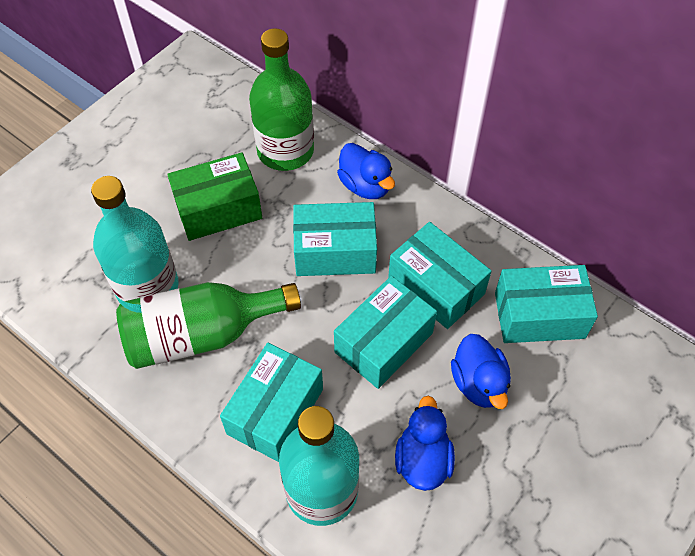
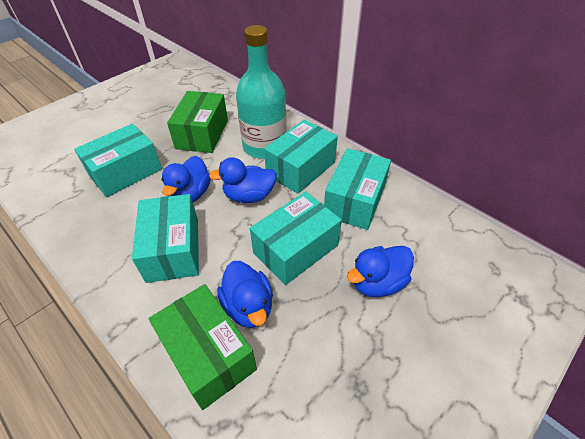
blue duck: [337,143,395,199] [395,396,455,491] [451,334,511,409] = 3 -> [161,156,211,202] [209,157,277,203] [217,261,273,328] [347,246,414,297] = 4
green bottle: [116,282,301,369] [249,28,314,171] = 2 -> none = 0
green box: [167,152,262,241] = 1 -> [148,284,257,410] [167,91,228,153] = 2
turquoise bottle: [91,176,179,303] [279,406,360,526] = 2 -> [236,25,287,159] = 1

